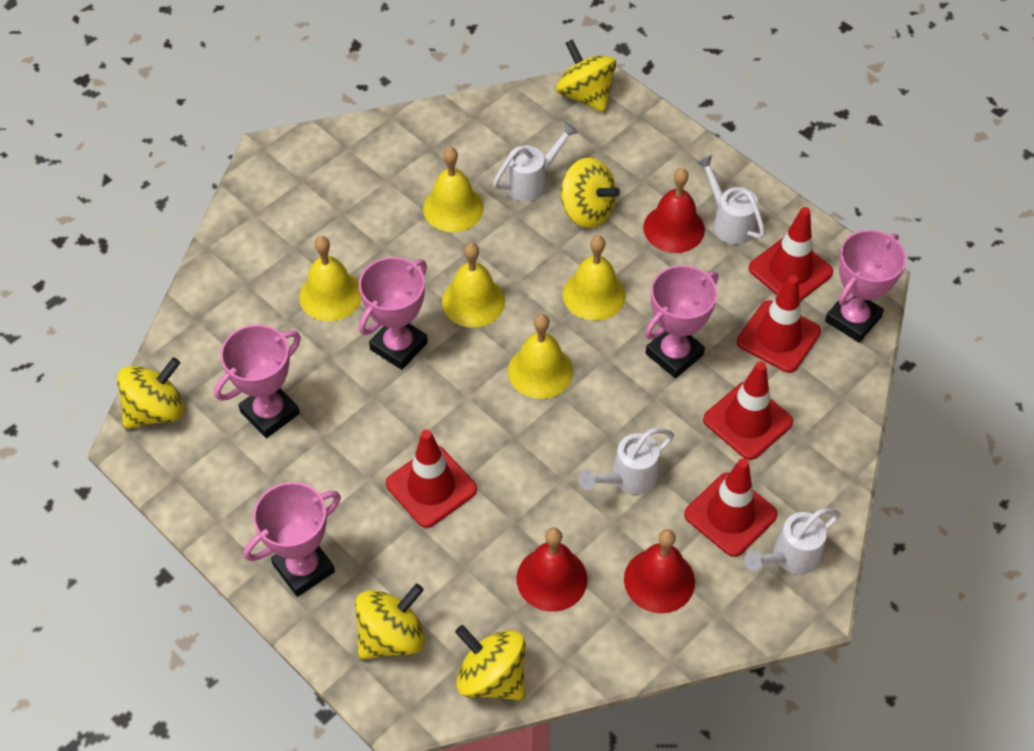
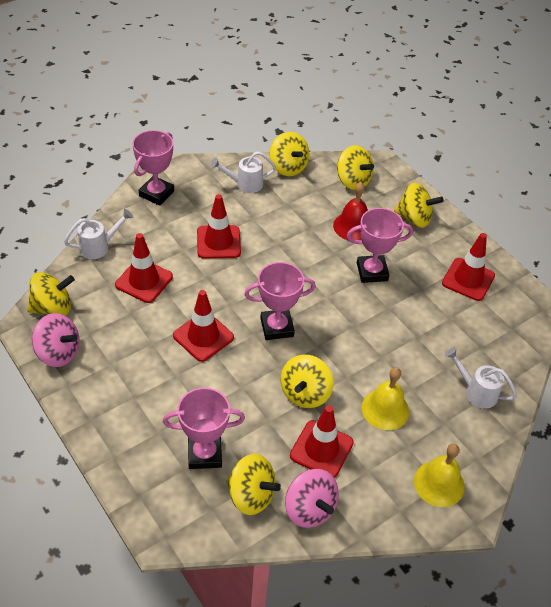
pink spinning top: none = 0 -> [32,313,80,367] [285,469,339,528] = 2
pink trophy: [214,324,301,438] [244,482,341,597] [359,257,428,370] [645,265,718,378] [825,230,906,342] = 5 -> [132,130,174,206] [163,387,245,469] [244,262,316,340] [347,208,413,283] = 4
red bell: [516,527,587,612] [624,529,695,613] [643,168,705,253] = 3 -> [333,182,368,240] = 1
white watering can: [493,122,579,202] [579,428,674,494] [696,155,765,244] [745,508,840,574] = 4 -> [64,209,133,259] [210,151,276,193] [445,347,517,409] = 3
yellow bell: [299,236,362,321] [423,147,484,232] [442,242,505,328] [508,314,573,399] [563,236,626,321] = 5 -> [362,367,409,430] [414,444,465,507] = 2
yellow spinning top: [117,357,185,429] [355,584,425,660] [455,625,525,701] [556,39,616,113] [560,157,620,228] = 5 -> [27,272,75,316] [227,454,281,515] [270,132,309,176] [281,355,333,408] [337,145,374,190] [394,183,444,228] = 6

